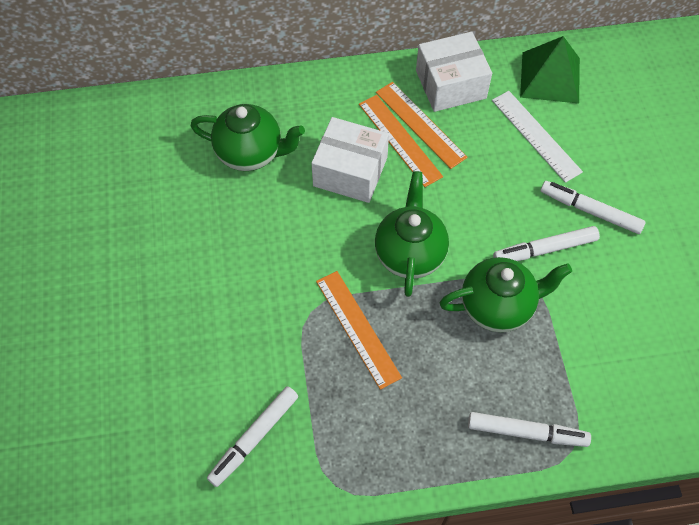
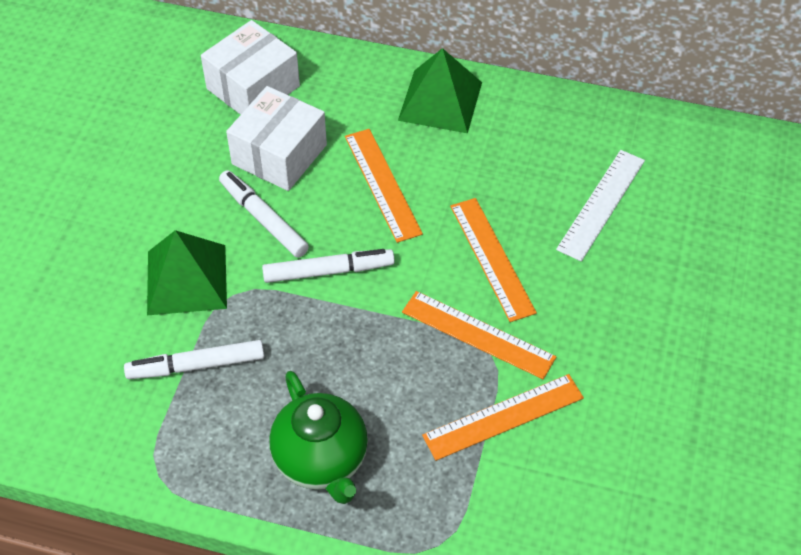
green pyramid: [520,36,580,104] = 1 -> [147,230,227,315] [398,48,482,133] = 2
green teapot: [191,104,305,171] [375,171,449,297] [440,257,572,332] = 3 -> [270,371,368,504] = 1
orange ruler: [316,271,402,390] [359,95,443,187] [376,82,468,169] = 3 -> [345,129,423,243] [402,291,556,379] [422,374,584,461] [450,198,537,322] = 4
white marker: [207,386,298,487] [468,412,591,447] [493,226,600,261] [541,181,646,234] = 4 -> [124,340,264,379] [219,170,309,258] [262,249,395,283] = 3

